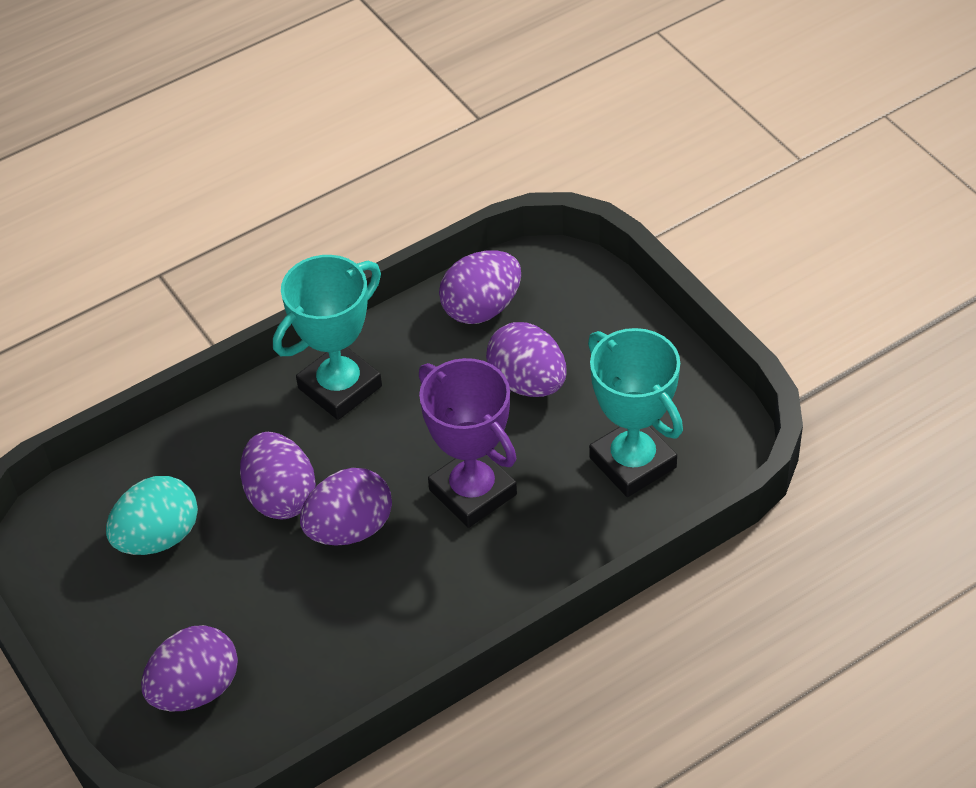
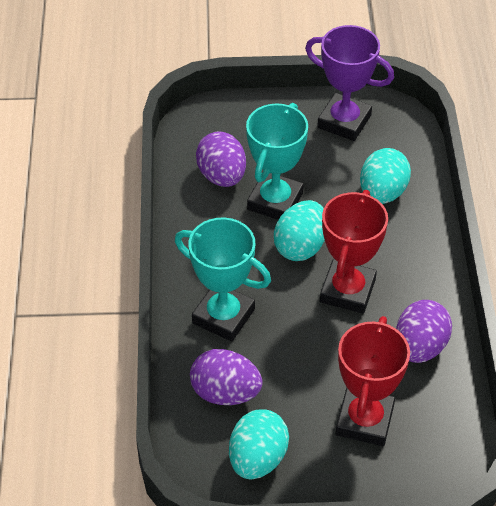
purple egg: [141,625,238,712] [240,432,316,520] [300,468,392,546] [439,250,521,324] [486,322,566,397] = 5 -> [190,349,263,405] [196,131,246,187] [396,300,452,363] = 3
red trophy: none = 0 -> [320,190,388,314] [336,316,410,446] = 2
turquoise egg: [106,476,198,555] = 1 -> [229,409,289,479] [274,200,325,261] [360,148,411,204] = 3

